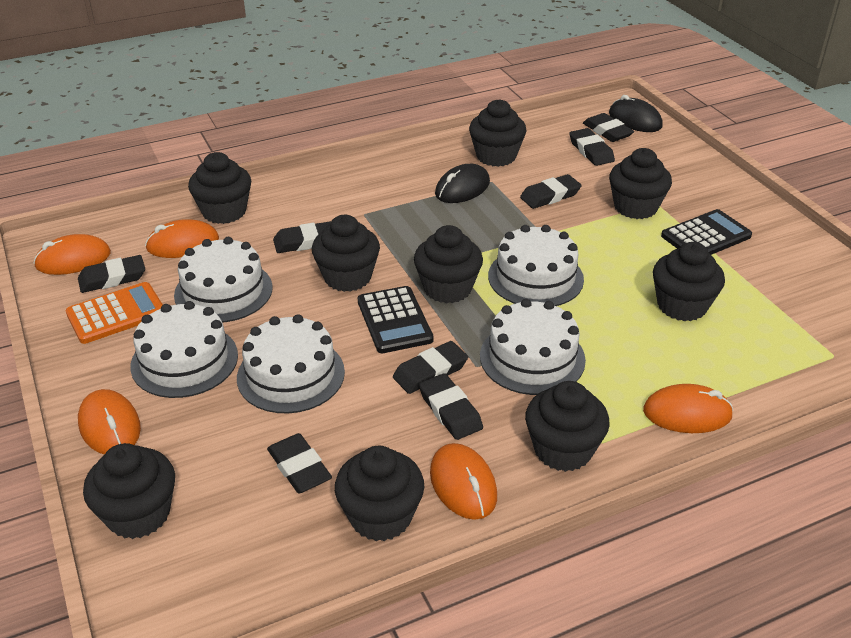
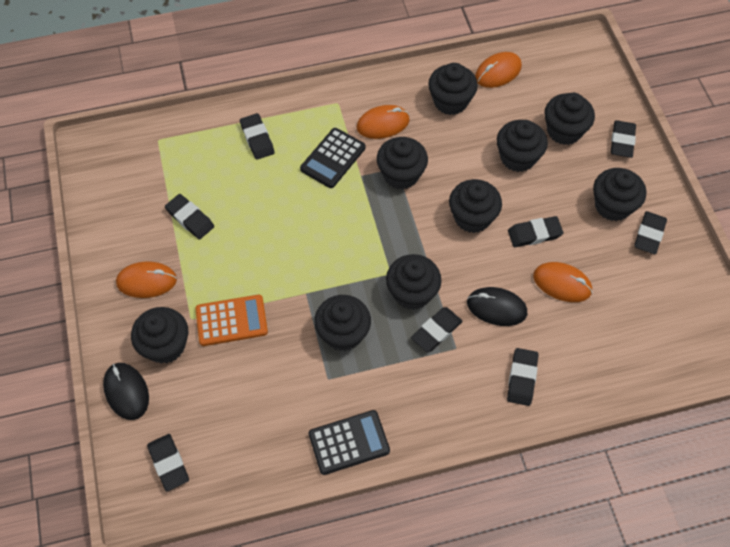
orange mouse: [34,234,111,275] [78,389,141,454] [145,219,219,258] [430,443,497,520] [643,384,733,433] = 5 -> [116,261,177,298] [357,105,410,139] [475,52,522,88] [533,262,593,302] = 4
white cake: [130,301,238,398] [174,237,273,322] [237,314,345,413] [480,299,586,395] [488,225,584,306] = 5 -> none = 0

